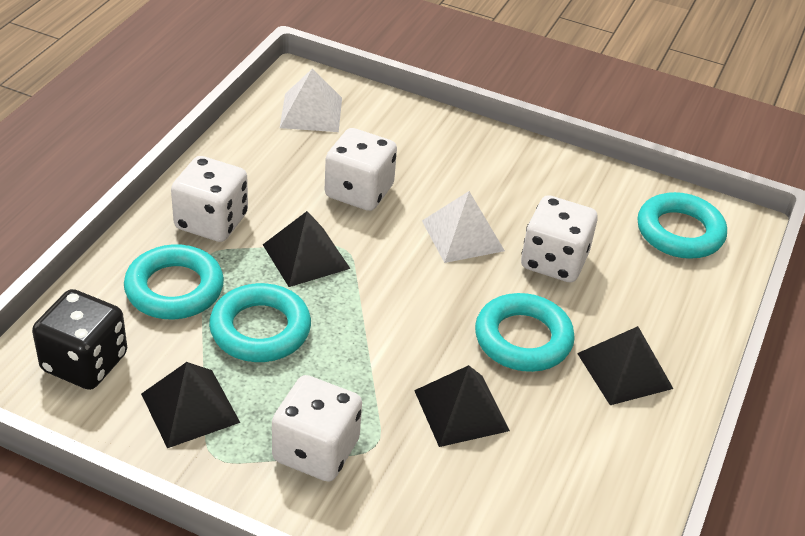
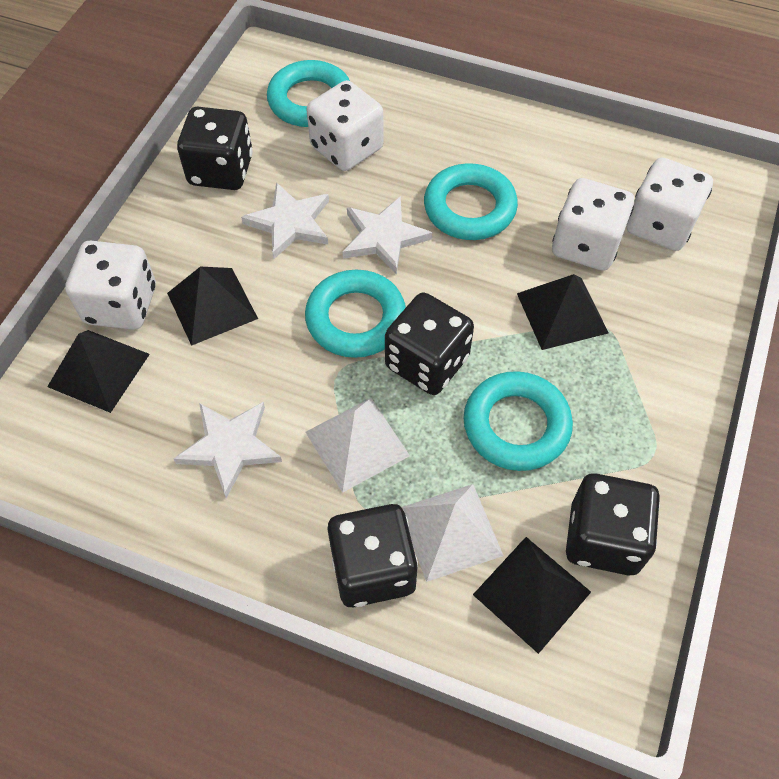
black dice: [32,289,127,390] = 1 -> [177,107,253,190] [327,504,418,607] [385,293,474,395] [566,473,660,575] = 4
white star: none = 0 -> [174,402,282,499] [241,182,329,259] [343,196,432,275] = 3

